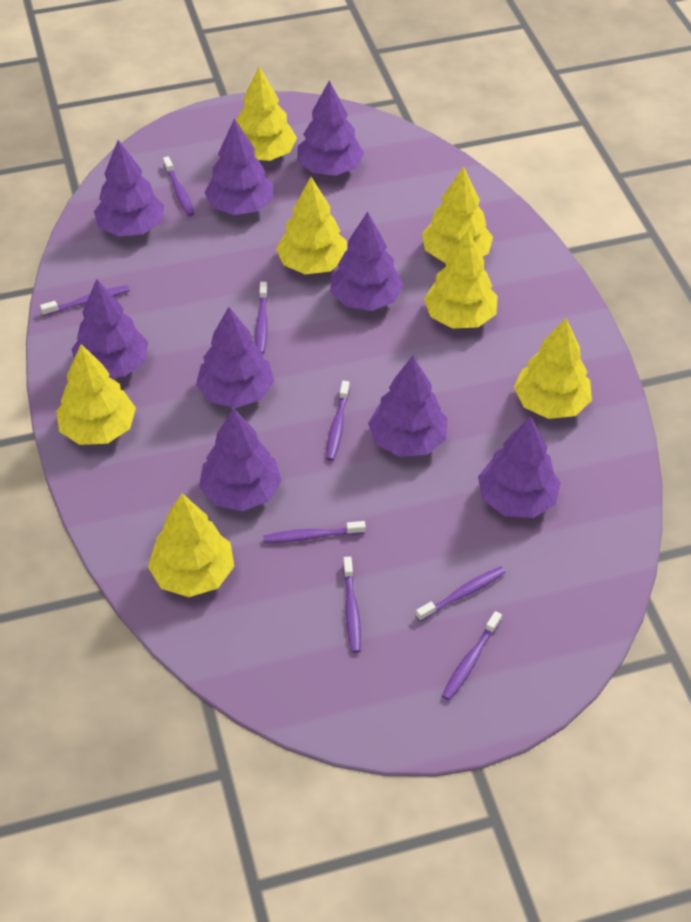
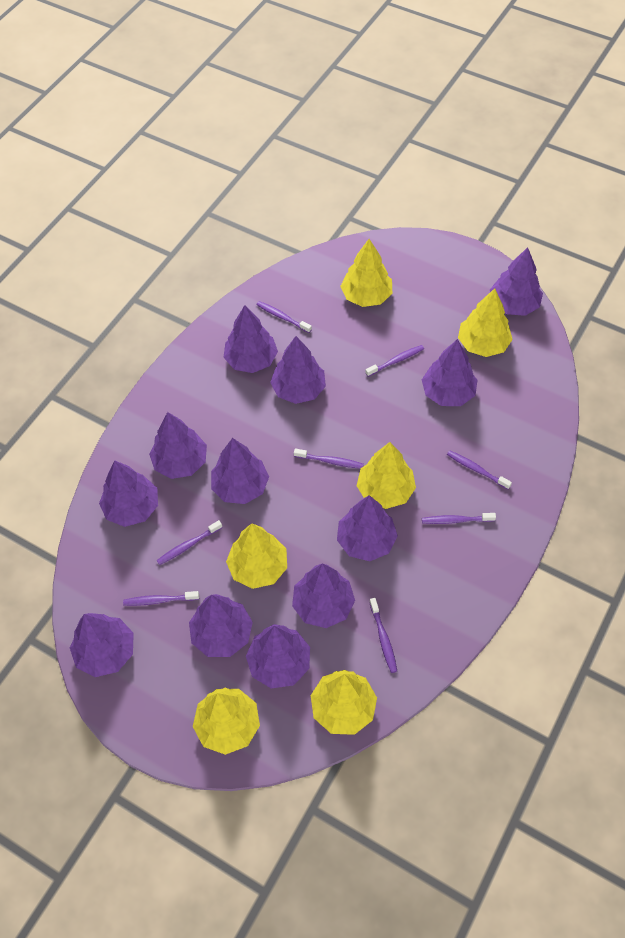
purple tree: [71,279,148,378] [94,140,164,237] [196,307,274,408] [199,408,282,511] [204,118,273,215] [297,80,364,176] [330,211,403,311] [368,356,447,457] [478,416,561,518] = 9 -> [70,613,134,677] [99,460,158,527] [149,412,207,479] [189,594,253,657] [211,438,269,504] [224,305,278,373] [246,624,310,689] [270,336,326,404] [292,563,355,628] [337,495,398,561] [422,339,478,406] [490,247,543,316] = 12
yellow tree: [56,344,136,445] [148,493,234,597] [236,66,297,161] [276,177,347,274] [422,166,493,263] [424,230,498,329] [514,318,592,419] = 7 -> [193,688,260,755] [226,523,287,589] [311,670,377,735] [340,239,392,307] [357,442,416,509] [458,288,513,357] = 6

